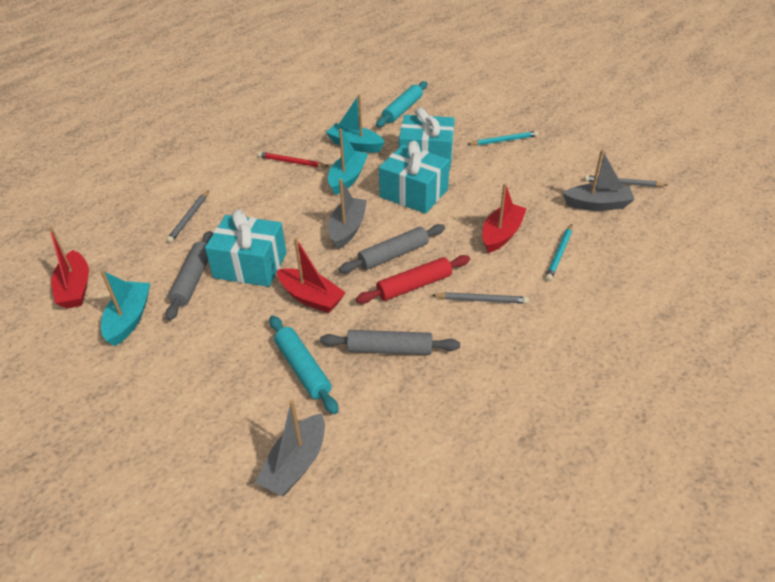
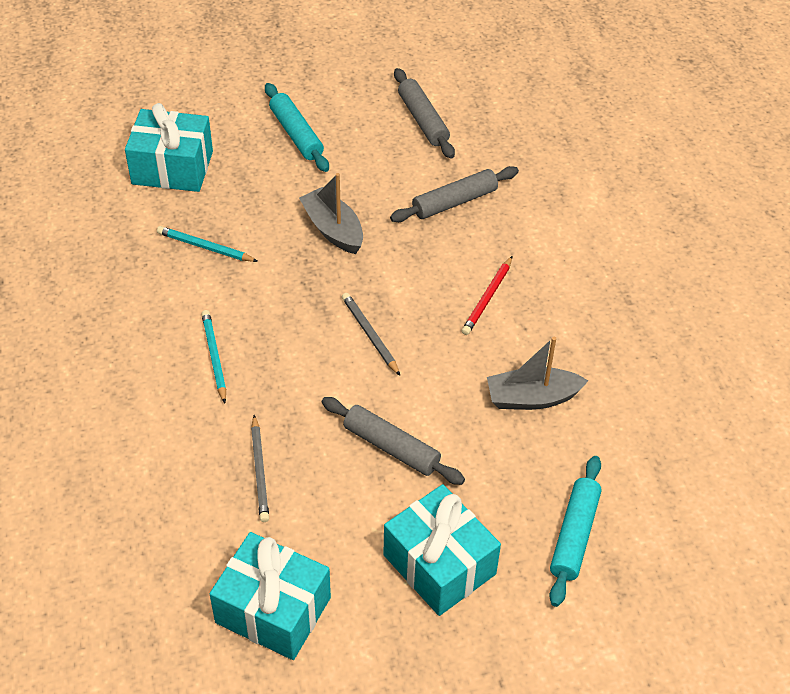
grey boat: [255,400,325,496] [328,179,367,249] [562,149,635,211] = 3 -> [299,173,363,254] [487,337,588,410] = 2
grey pencil: [166,190,209,243] [432,292,529,304] [584,175,667,187] = 3 -> [251,415,269,522] [342,293,400,376] = 2
red boat: [49,227,89,309] [277,238,346,313] [482,183,527,253] = 3 -> none = 0
red rolling pin: [356,255,470,304] = 1 -> none = 0
turquoise boat: [100,270,150,346] [326,94,385,153] [328,129,368,195] = 3 -> none = 0

